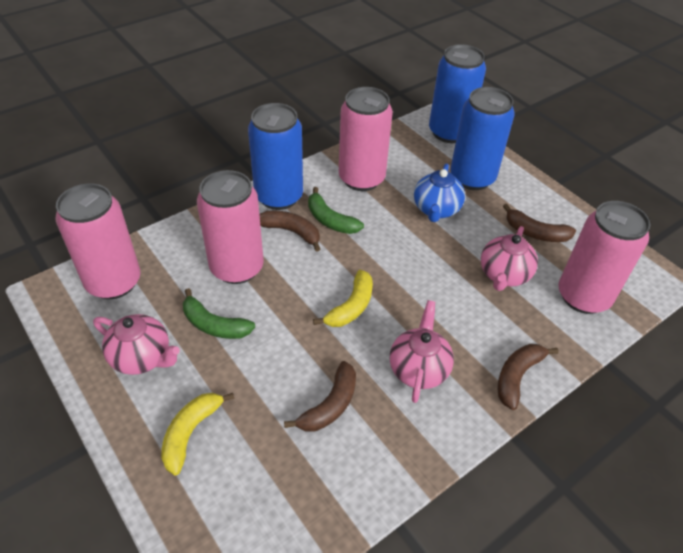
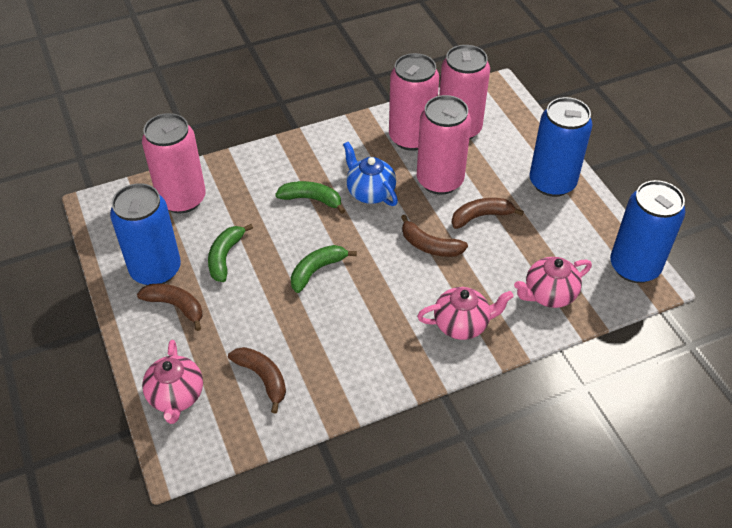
green banana: [183,288,255,339] [308,187,364,234] = 2 -> [208,224,253,282] [275,181,345,214] [291,245,357,293] = 3
yellow banana: [161,393,235,475] [313,270,373,327] = 2 -> none = 0

